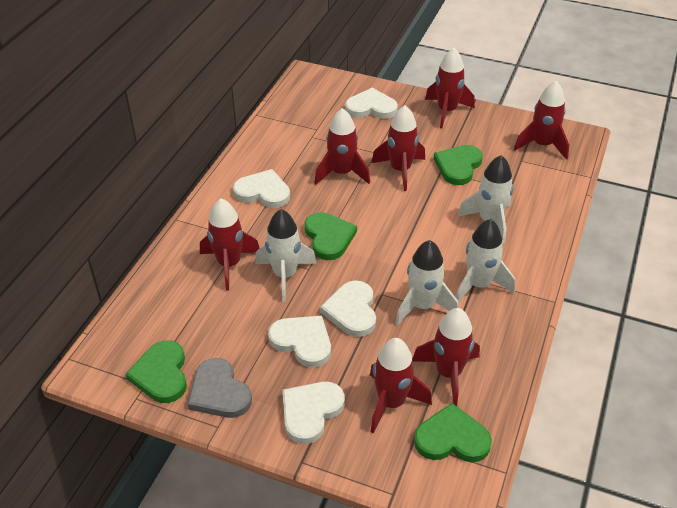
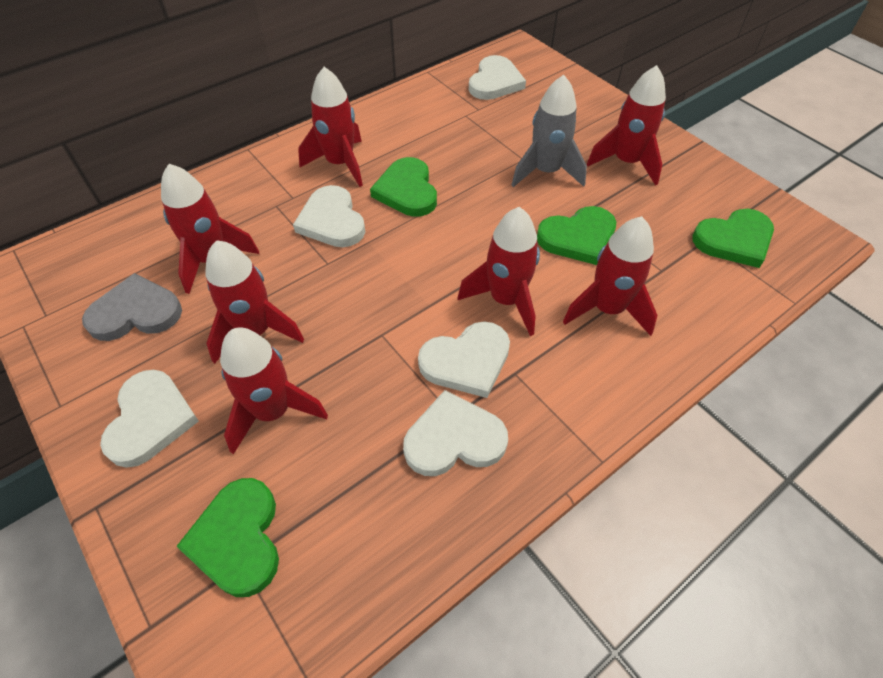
grey rocket: none = 0 -> [512,75,587,187] = 1
white rocket: [255,209,317,302] [395,240,458,326] [456,219,515,303] [457,155,514,244] = 4 -> none = 0

